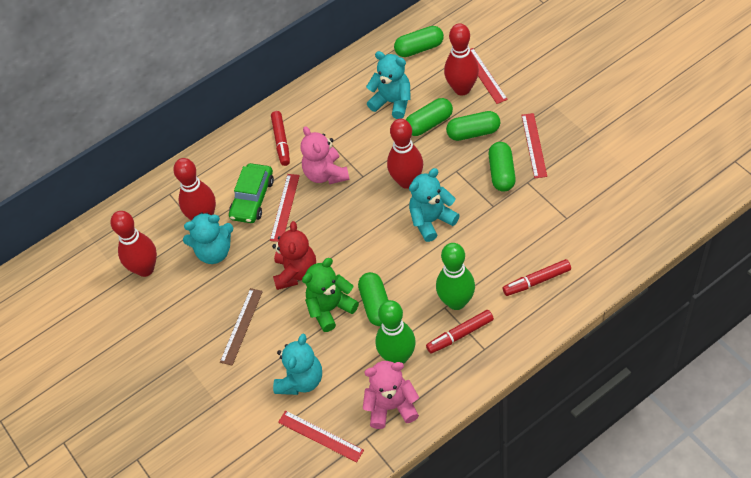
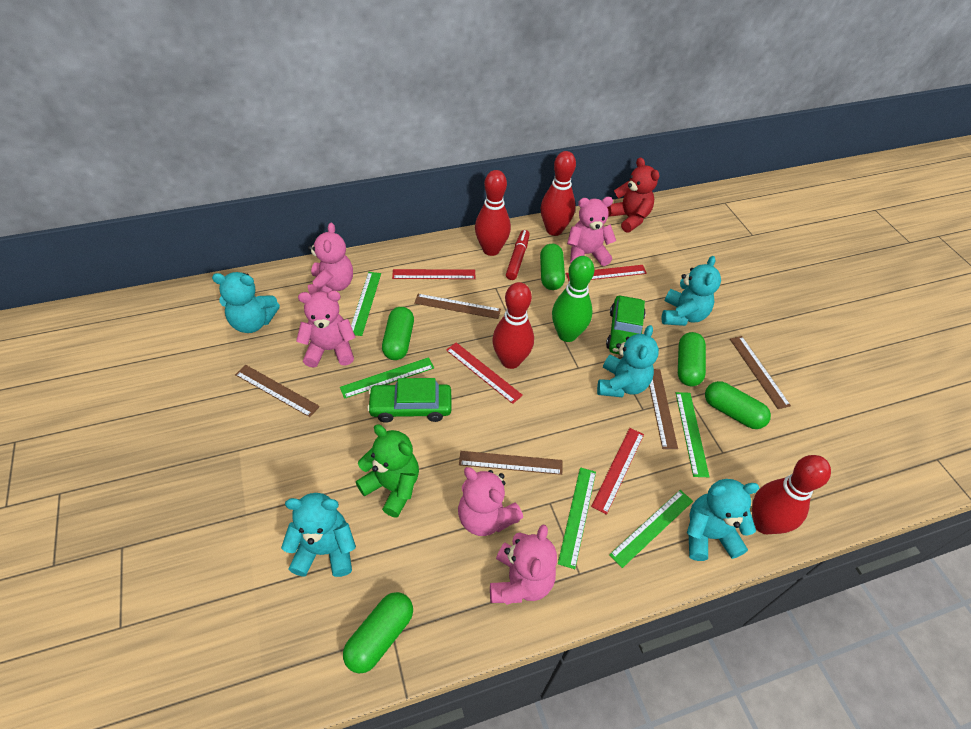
brown ruler: [220,288,263,366] = 1 -> [235,365,320,417] [414,294,501,319] [459,451,562,475] [649,369,678,449] [730,336,791,409] = 5
green bowling pin: [376,300,416,364] [436,243,475,310] = 2 -> [552,256,595,342] = 1
green car: [229,163,274,223] = 1 -> [367,378,452,423] [606,296,646,354] = 2
green ruler: none = 0 -> [340,357,434,399] [351,272,381,336] [558,467,596,569] [609,490,693,568] [676,392,710,477] = 5
pink teddy bear: [301,126,350,184] [363,361,419,429] = 2 -> [296,291,356,368] [308,223,353,295] [458,467,523,536] [490,525,557,605] [567,197,616,266] = 5
red marker: [271,111,290,166] [426,310,494,354] [503,259,571,296] = 3 -> [506,230,530,280] = 1
turquoise teddy bear: [183,212,234,264] [273,334,322,395] [366,51,411,119] [409,168,460,242] = 4 -> [212,272,280,333] [281,493,356,577] [597,325,659,397] [662,256,721,326] [687,479,759,561] = 5

